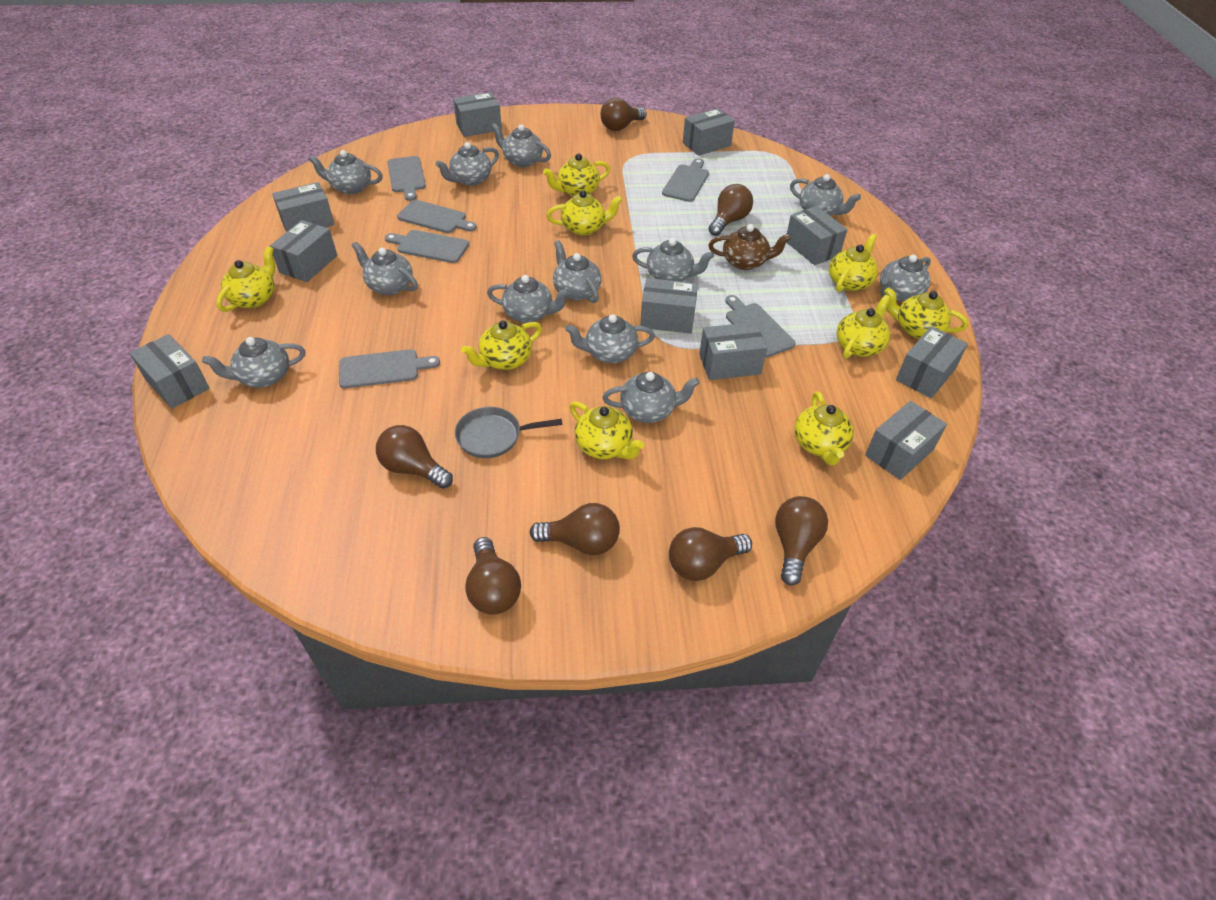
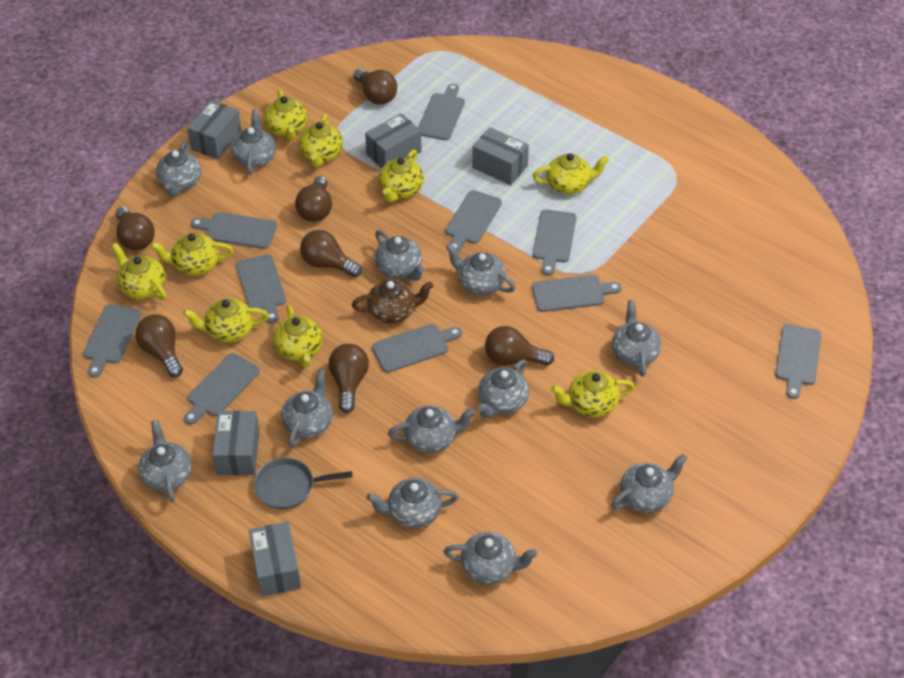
grey box: [130,334,210,409] [270,220,337,282] [272,182,335,232] [453,92,502,137] [640,278,698,334] [683,108,735,156] [699,322,767,380] [787,206,848,265] [865,401,947,480] [896,326,968,398] = 10 -> [187,100,242,159] [212,411,260,475] [249,521,301,596] [365,113,422,168] [472,127,529,185] = 5
grey cutting board: [339,349,440,389] [385,230,469,263] [387,156,426,201] [397,200,477,233] [662,158,709,202] [725,295,796,358] = 6 -> [83,304,141,378] [184,353,260,425] [191,212,277,249] [236,254,286,323] [372,324,462,373] [418,84,465,140] [445,190,502,252] [532,209,576,276] [532,275,621,312] [775,324,822,399] = 10

